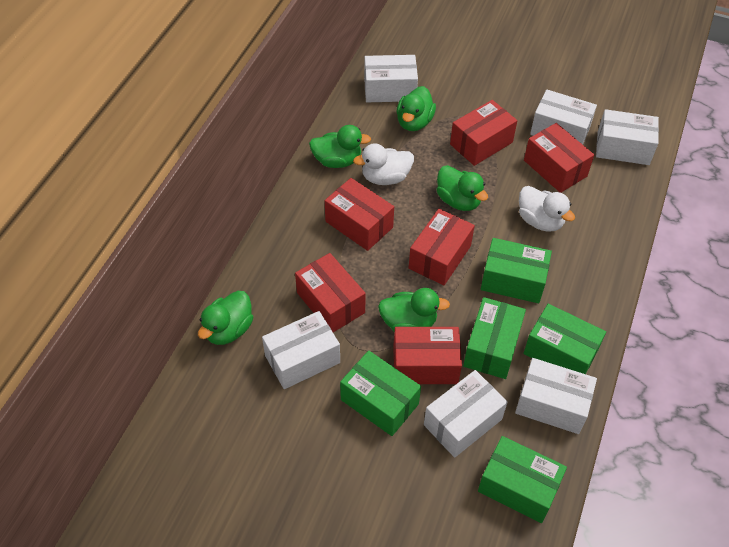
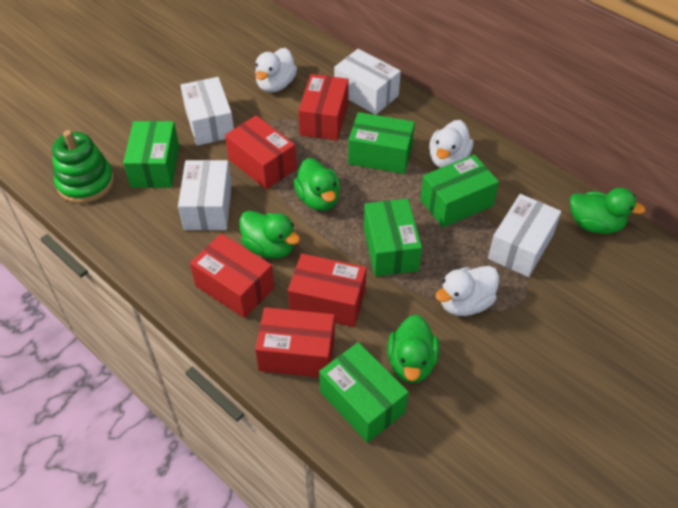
green duck: [198,291,254,345] [309,125,371,168] [378,288,450,331] [397,86,436,131] [437,165,488,211] = 5 -> [239,211,300,259] [294,158,340,211] [387,315,439,383] [570,188,646,234] = 4
green stacking toy: none = 0 -> [52,130,114,204] = 1
red box: [295,253,366,332] [325,178,394,251] [393,327,462,384] [409,209,475,286] [450,100,517,166] [524,123,594,193] = 6 -> [190,234,274,318] [225,115,297,190] [255,307,335,377] [288,254,367,327] [298,74,349,141] = 5
white box: [262,311,340,389] [364,55,418,102] [424,370,508,458] [515,358,597,434] [530,89,597,144] [596,109,659,165] = 6 -> [178,160,232,230] [180,77,234,146] [334,49,401,115] [488,194,561,277] = 4
white duck: [353,143,414,185] [519,186,575,232] = 2 -> [255,48,297,93] [429,120,473,168] [435,266,499,316] = 3

